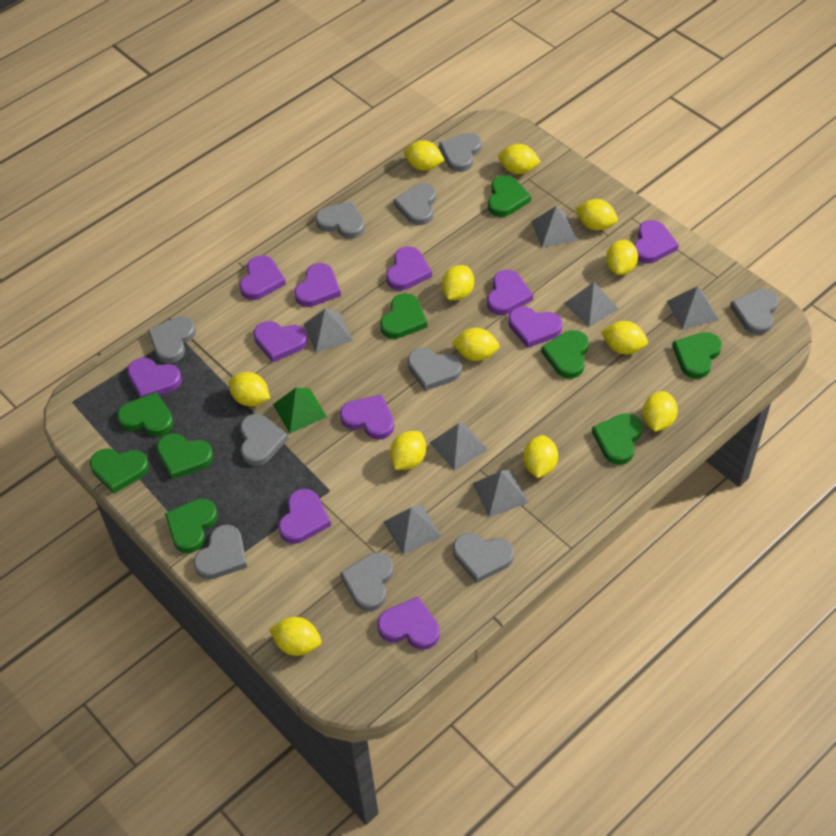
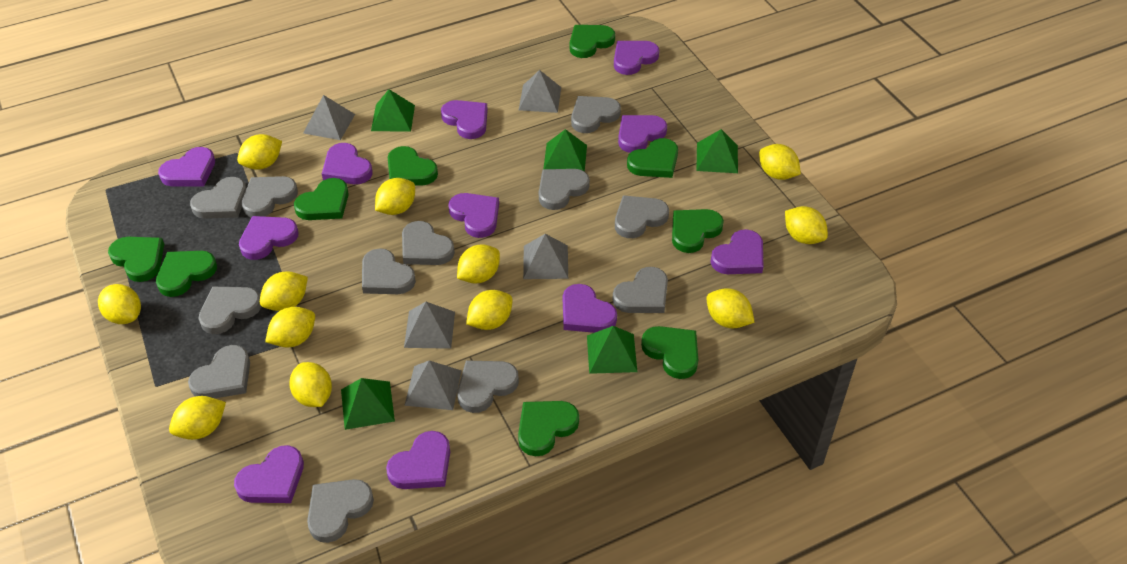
green pyramid: [273,388,327,433] = 1 -> [341,378,395,430] [371,89,415,132] [543,129,587,172] [587,326,637,374] [696,129,738,173] = 5
grey heart: [148,317,196,363] [194,525,247,579] [240,414,288,466] [315,201,365,239] [340,553,393,611] [393,183,436,225] [407,348,462,391] [439,133,482,172] [453,533,514,583] [730,289,778,335] = 10 -> [188,345,250,398] [190,177,247,219] [198,287,262,334] [242,176,298,218] [307,479,374,543] [362,248,416,294] [402,221,455,265] [457,361,519,413] [539,169,590,210] [571,96,621,133] [612,267,668,313] [615,195,669,238] = 12
grey pyramid: [304,309,353,352] [383,504,442,555] [430,422,488,471] [472,470,529,517] [531,206,578,248] [564,282,619,327] [667,286,719,330] = 7 -> [303,95,355,140] [404,302,455,349] [404,360,462,410] [519,70,561,113] [523,234,568,279] = 5

